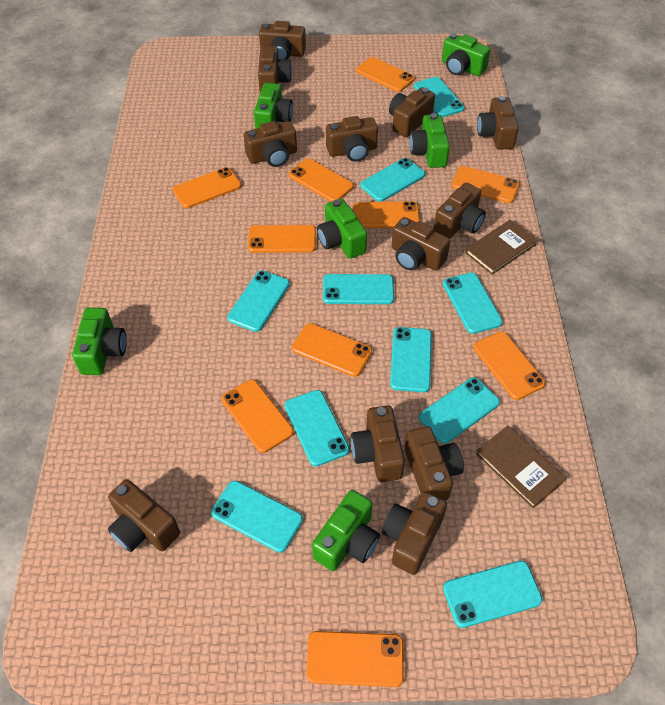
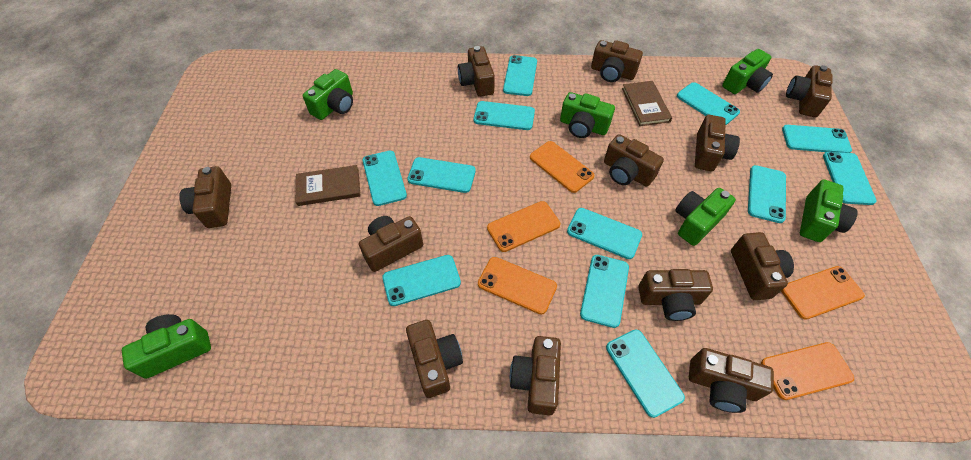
orange phone: [173,167,241,208] [221,380,294,453] [248,225,316,253] [289,158,354,202] [292,323,372,377] [306,631,404,687] [353,201,420,228] [356,57,415,92] [451,166,520,203] [474,331,546,400] = 10 -> [478,257,557,314] [487,201,560,252] [530,141,594,193] [761,342,854,400] [781,266,865,320] = 5
turquoise phone: [211,481,303,553] [227,271,290,332] [285,390,350,466] [323,274,394,304] [360,158,425,202] [390,327,432,392] [414,77,465,117] [419,377,500,444] [443,272,503,334] [443,561,542,628] = 10 -> [362,150,407,206] [382,255,461,306] [407,157,476,193] [474,101,535,130] [503,55,537,96] [567,208,642,259] [580,255,629,328] [606,329,685,418] [677,82,740,125] [748,165,786,223] [782,125,852,153] [823,152,877,205] = 12

